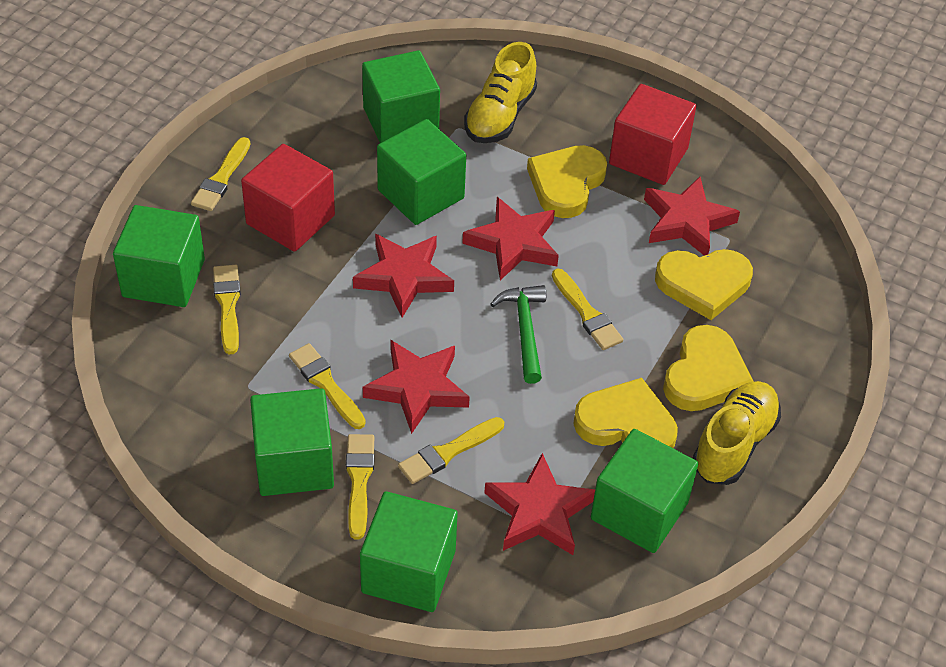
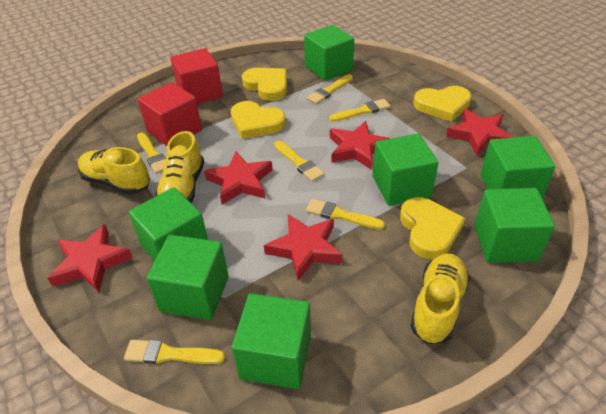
green cube: [113,205,205,307] [250,388,334,496] [360,492,458,612] [362,50,440,143] [377,119,466,225] [591,429,698,553] = 6 -> [129,187,208,261] [147,235,229,320] [232,293,311,389] [304,25,354,81] [373,134,439,206] [474,188,555,263] [480,136,556,199] = 7
green hammer: [490,285,546,384] = 1 -> none = 0
yellow shoe: [464,42,537,143] [692,381,781,485] = 2 -> [78,147,150,195] [155,131,204,203] [411,254,470,344] = 3

